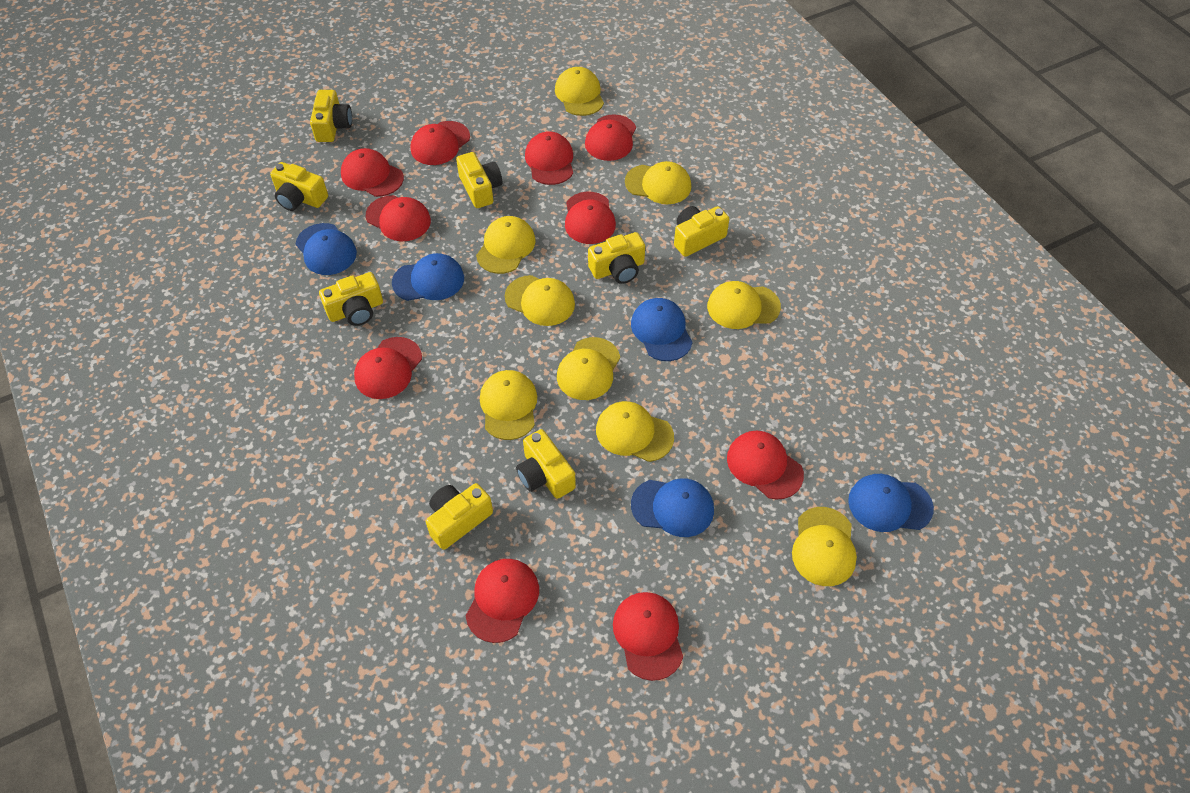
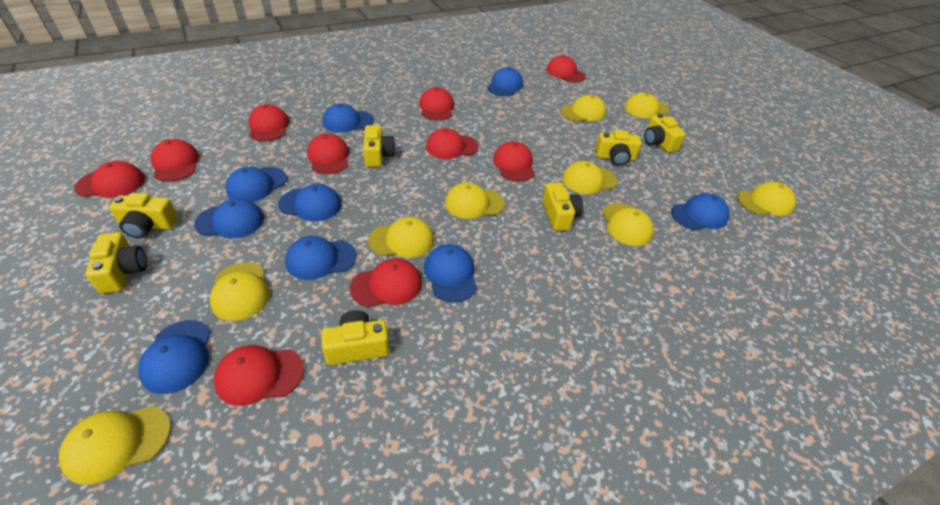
blue cap: [296,223,357,275] [392,253,464,301] [631,298,693,361] [631,478,714,537] [848,474,934,532] = 5 -> [138,320,211,394] [194,198,264,239] [225,167,287,202] [278,184,342,222] [285,236,357,280] [322,103,374,133] [424,244,477,302] [487,67,523,96] [671,193,729,230] = 9
yellow camera: [270,162,328,211] [310,90,352,142] [319,272,383,326] [426,483,493,550] [456,152,502,208] [516,429,576,499] [588,232,645,284] [674,206,729,257] = 8 -> [85,232,147,294] [109,193,178,238] [321,310,390,365] [363,125,395,167] [542,182,583,231] [595,130,642,166] [644,113,686,153] = 7

